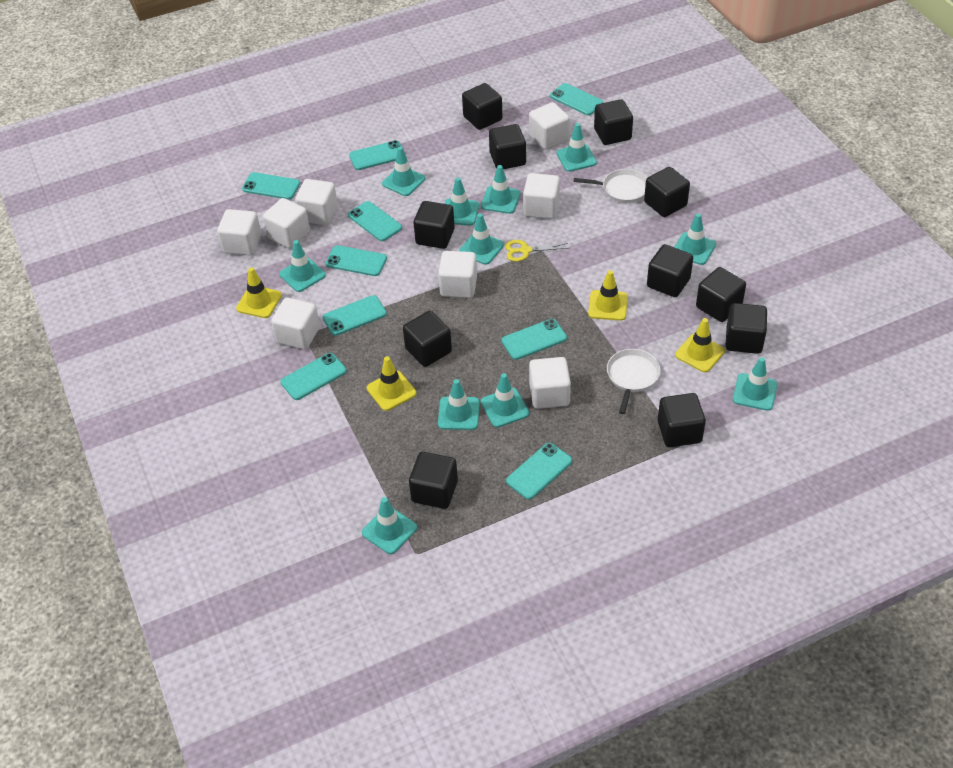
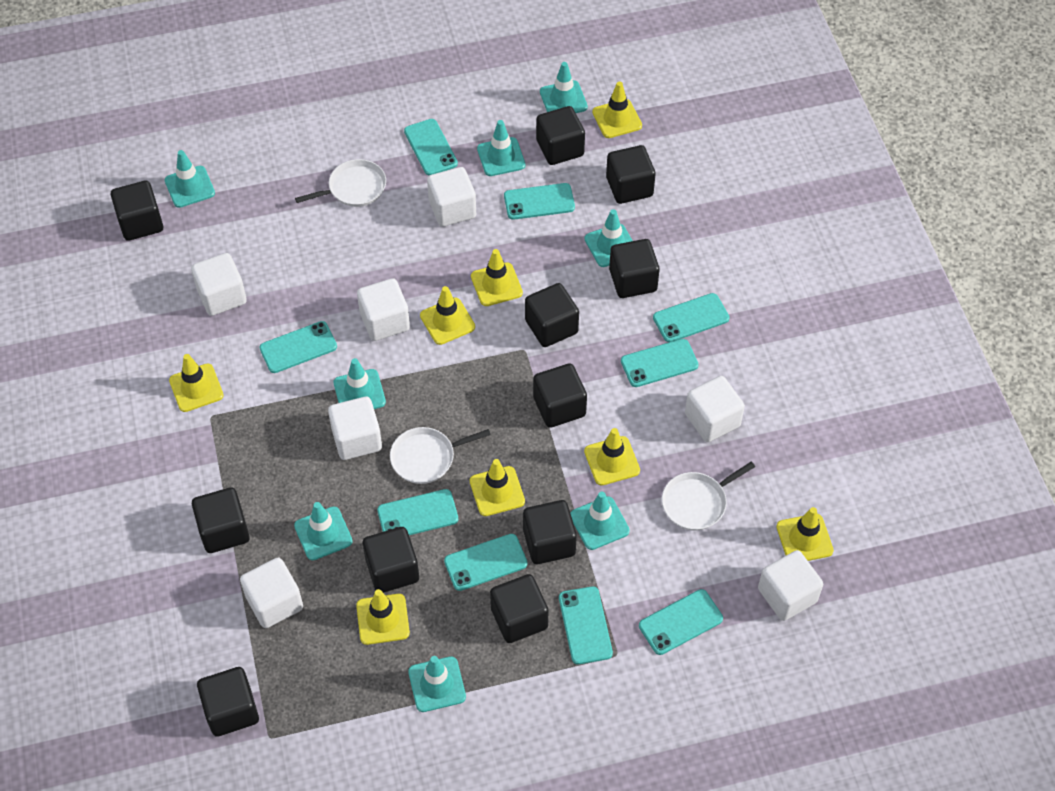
turquoise traffic cone: [279,240,326,292] [362,497,417,554] [382,146,425,196] [438,379,480,430] [445,177,479,226] [459,213,504,265] [481,165,521,214] [481,373,530,427] [556,123,597,172] [674,213,716,265] [733,357,778,411] = 11 -> [165,150,215,208] [294,502,353,560] [334,358,386,409] [408,656,466,712] [477,120,525,176] [540,62,588,113] [570,491,630,550] [585,209,633,267] = 8
white cube: [217,209,261,256] [263,198,310,249] [271,298,320,350] [295,179,338,225] [438,251,477,298] [523,173,560,219] [529,102,570,150] [529,357,571,409] = 8 -> [191,253,247,316] [240,558,303,628] [328,397,382,460] [357,278,410,341] [427,167,476,227] [685,376,745,442] [758,550,823,621] = 7
white pan: [574,169,647,203] [607,349,661,414] = 2 -> [295,159,386,207] [390,427,491,484] [662,462,755,531] = 3
yellow scissors: [505,240,568,262] = 1 -> none = 0
yellow traffic cone: [236,267,282,318] [367,356,416,411] [588,270,628,321] [675,318,725,372] = 4 -> [169,354,224,412] [356,589,410,645] [420,286,475,345] [470,459,525,516] [471,249,523,306] [584,428,640,486] [592,81,642,138] [776,507,834,561] = 8

